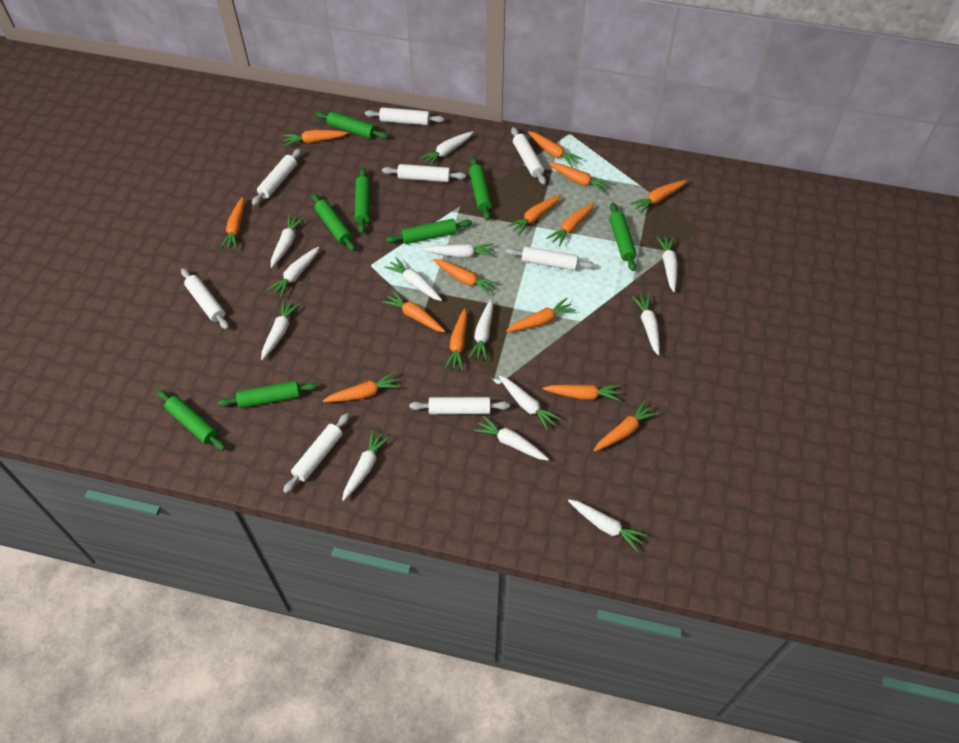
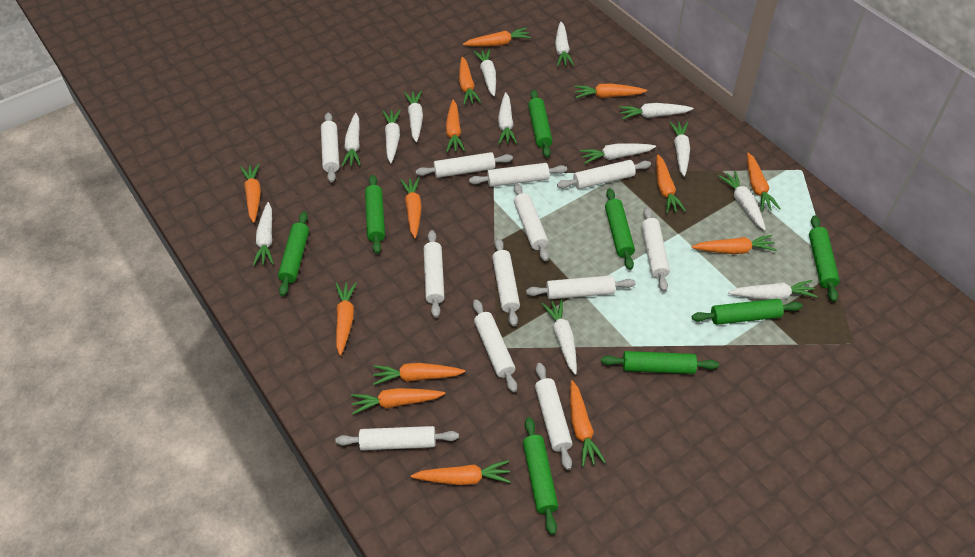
white rolling pin: [181,268,229,330] [252,148,302,205] [283,413,350,493] [365,107,445,125] [382,164,466,182] [409,397,510,414] [506,246,595,271] [511,127,546,185] = 8 -> [321,113,339,183] [335,426,459,450] [416,152,513,178] [424,230,444,318] [469,163,567,187] [473,299,517,392] [492,238,520,326] [514,183,549,261] [526,275,635,299] [535,363,572,470] [557,160,651,189] [642,207,670,291] = 12

